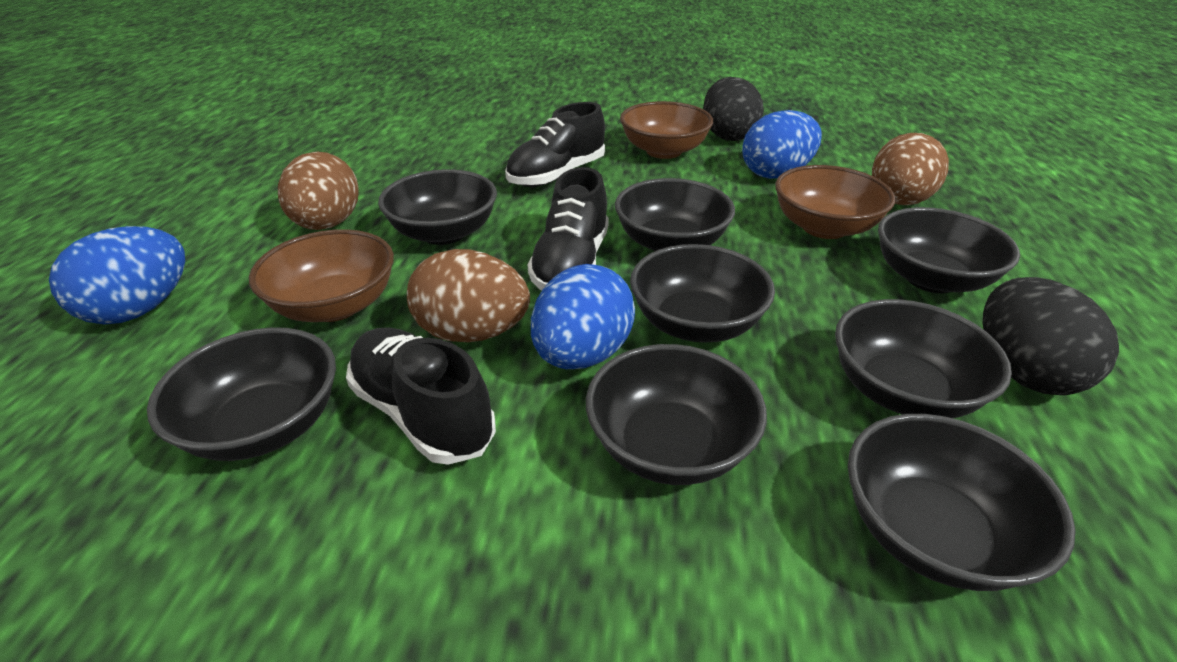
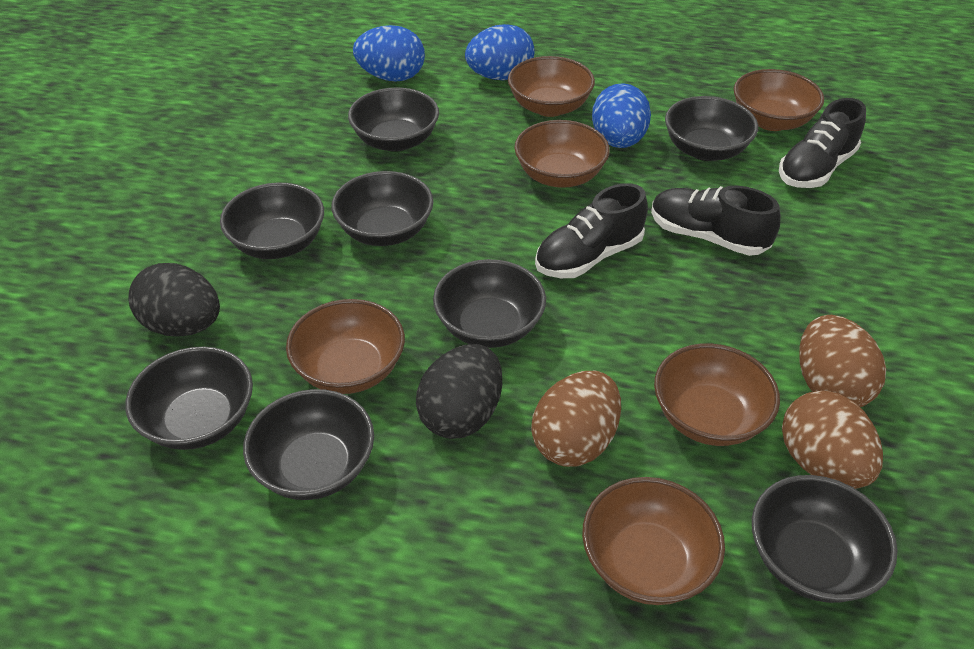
brown bowl: [249,229,394,322] [620,101,713,159] [775,165,895,239] = 3 -> [286,299,405,394] [508,56,595,117] [514,120,610,188] [582,477,725,605] [654,343,780,446] [734,69,824,131] = 6

